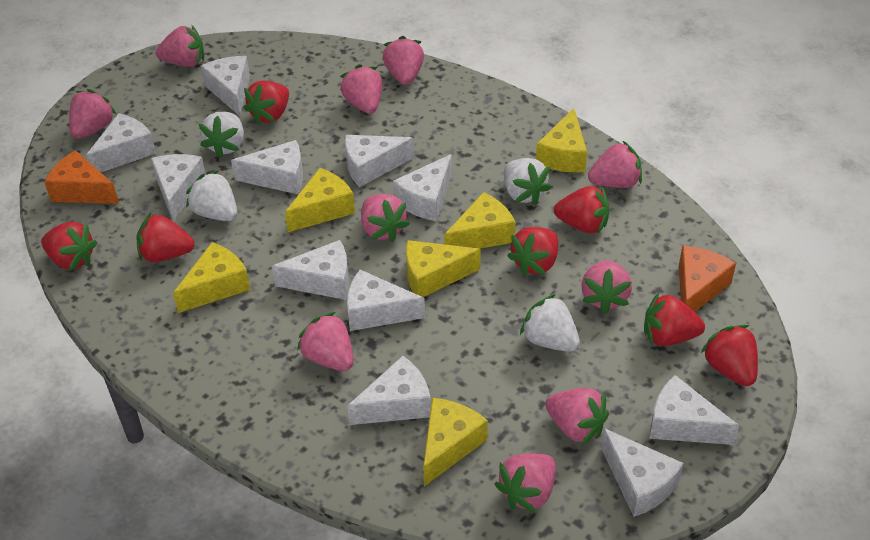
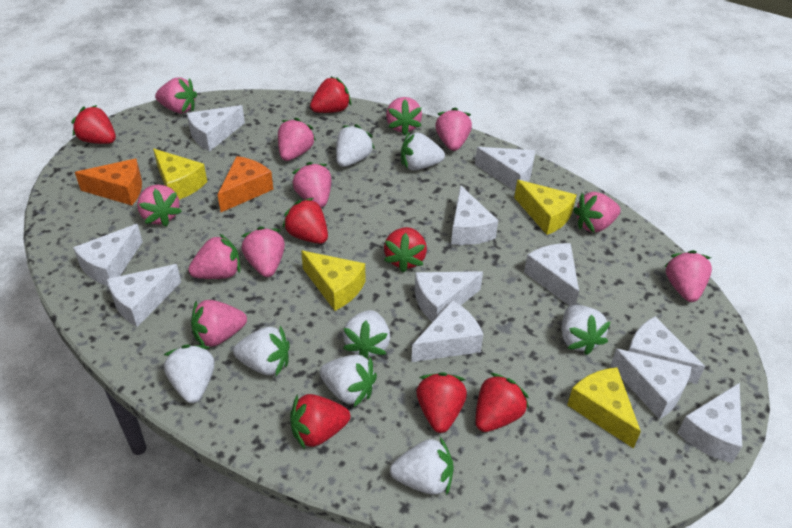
pink strawberry: [69,89,117,139] [156,25,204,67] [297,312,354,371] [340,64,382,114] [361,194,410,242] [383,36,424,85] [495,453,556,513] [545,388,609,446] [581,260,632,314] [588,140,642,188] = 10 -> [137,185,182,227] [155,77,197,113] [188,233,240,279] [191,300,247,347] [241,226,285,277] [278,118,316,161] [292,162,331,208] [386,97,422,135] [435,108,472,151] [573,192,621,233] [664,250,712,302] = 11
white strawberry: [186,170,237,221] [199,112,244,158] [504,158,552,205] [520,294,580,352] = 4 -> [164,345,215,403] [233,326,290,376] [320,355,377,407] [336,124,375,167] [343,310,390,359] [390,437,454,496] [401,132,445,170] [562,305,610,355] = 8
yellow cheese: [173,242,250,313] [285,168,355,232] [406,240,481,297] [423,398,488,486] [444,192,516,249] [536,108,587,173] = 6 -> [153,149,207,200] [301,250,365,311] [514,180,577,235] [567,367,641,449] = 4

